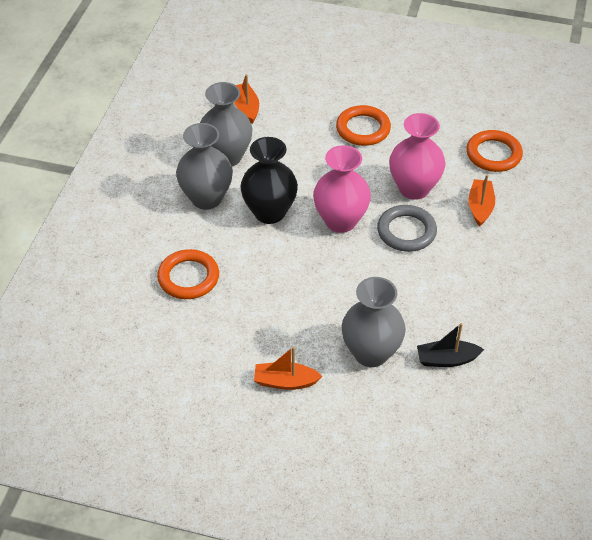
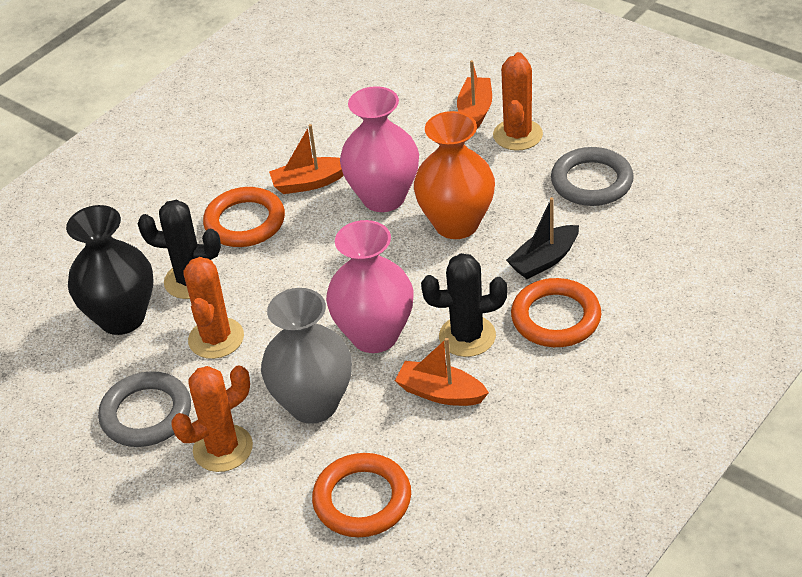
black cactus: none = 0 -> [137,200,221,299] [421,253,507,357] = 2
grey ring: [377,205,437,252] = 1 -> [98,371,191,447] [551,147,634,206] = 2
grey vase: [176,123,233,210] [200,82,253,166] [342,277,406,367] = 3 -> [261,288,352,424] = 1
orange cactus: none = 0 -> [171,365,253,472] [184,257,244,359] [493,52,543,151] = 3
orange vase: none = 0 -> [414,111,495,239] = 1

